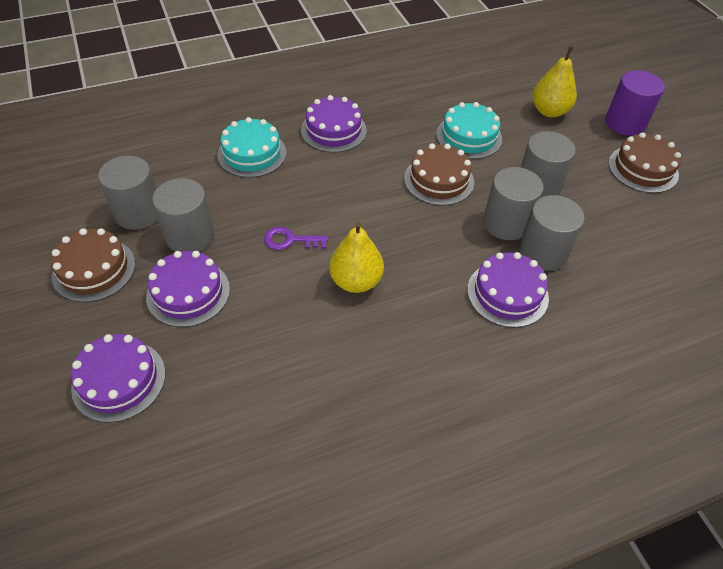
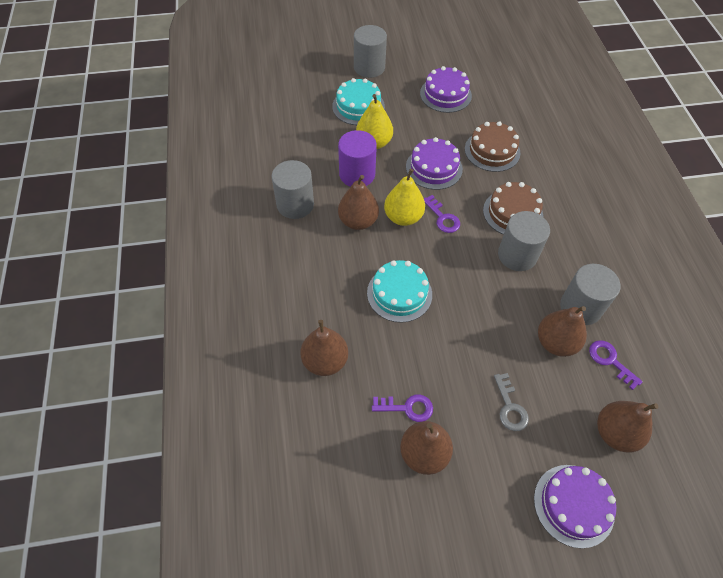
brown cake: [51,228,135,302] [404,143,474,206] [608,132,681,193] = 3 -> [465,121,521,172] [483,182,543,235] = 2
brown pear: none = 0 -> [301,320,348,376] [338,175,379,230] [400,421,453,475] [538,306,587,357] [597,401,658,452] = 5
grey cylinder: [98,155,158,230] [152,178,214,252] [483,167,543,240] [519,195,584,271] [520,131,576,198] = 5 -> [272,160,314,219] [354,25,387,78] [498,211,550,271] [560,264,620,325] = 4
grey key: none = 0 -> [494,373,529,431] = 1
purple cake: [71,334,165,423] [146,251,230,327] [301,95,367,153] [467,252,549,328] = 4 -> [406,137,463,190] [420,66,472,113] [534,465,616,548] = 3
purple key: [264,227,328,250] = 1 -> [372,394,433,422] [424,195,460,233] [589,340,643,390] = 3

